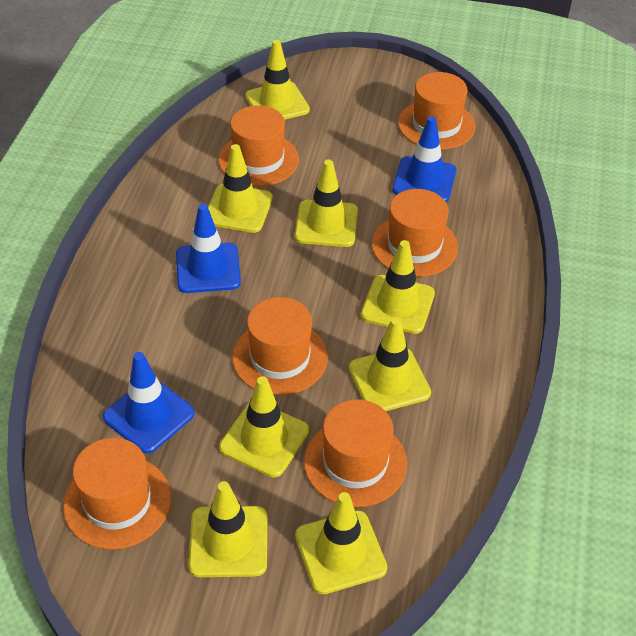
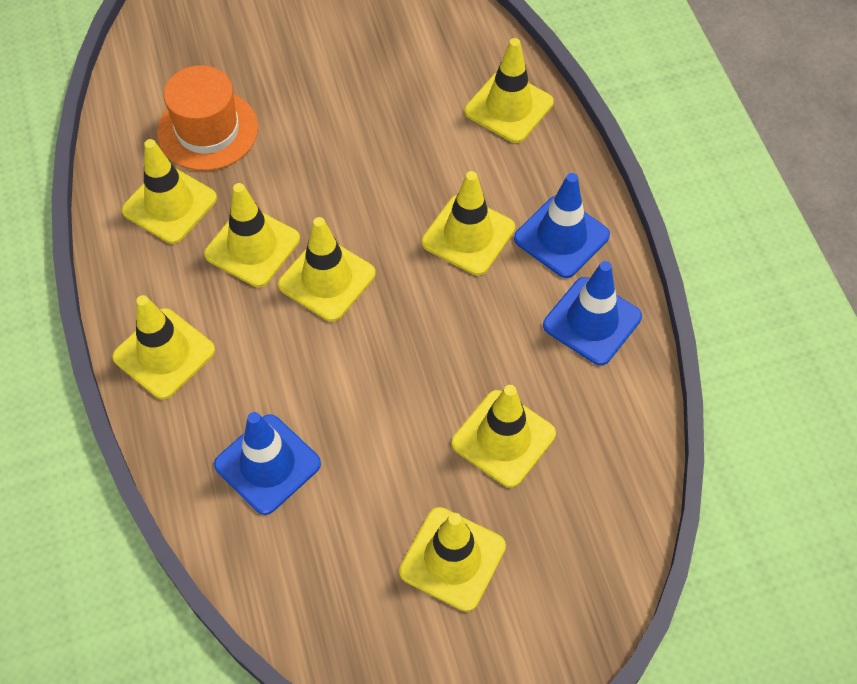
orange hat: [63,438,171,550] [218,105,299,187] [232,297,328,395] [304,399,407,507] [371,189,458,277] [398,72,476,150] = 6 -> [157,65,258,171] = 1

